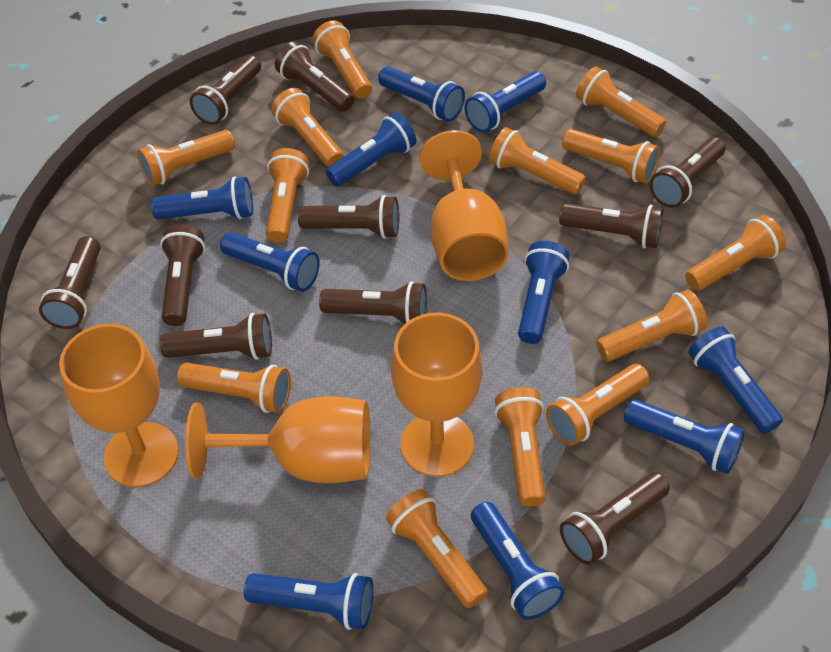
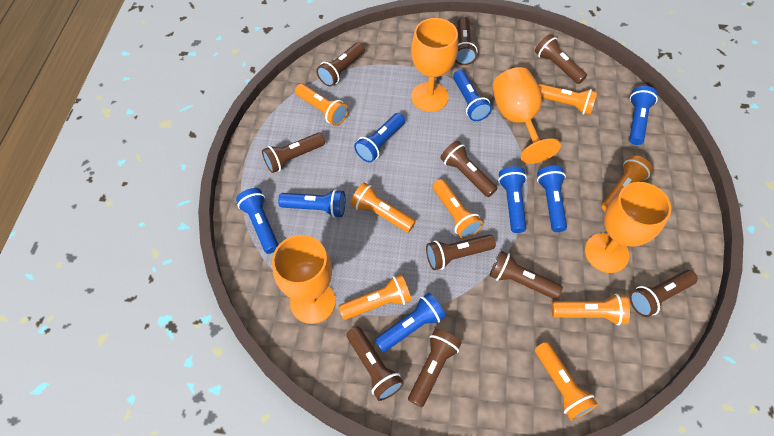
blue flashlight: [151,177,253,220] [220,232,320,292] [244,573,373,630] [326,113,417,187] [378,66,465,122] [465,71,546,132] [471,502,564,620] [518,241,570,344] [624,399,745,474] [688,326,783,434] = 10 -> [236,188,279,254] [278,189,345,218] [354,113,405,162] [375,293,446,352] [453,70,492,121] [498,166,527,233] [537,166,567,232] [629,86,658,145] = 8
orange flashlight: [137,130,235,186] [177,363,291,413] [266,148,309,243] [272,88,344,167] [313,21,372,99] [386,489,487,608] [489,127,586,194] [494,387,546,507] [546,364,649,446] [562,129,660,184] [576,66,666,137] [597,290,707,362] [685,215,786,291] = 13 -> [295,84,348,126] [338,274,412,320] [351,182,416,233] [433,179,483,239] [535,342,598,421] [538,84,598,115] [551,294,630,325] [602,155,653,211] = 8

